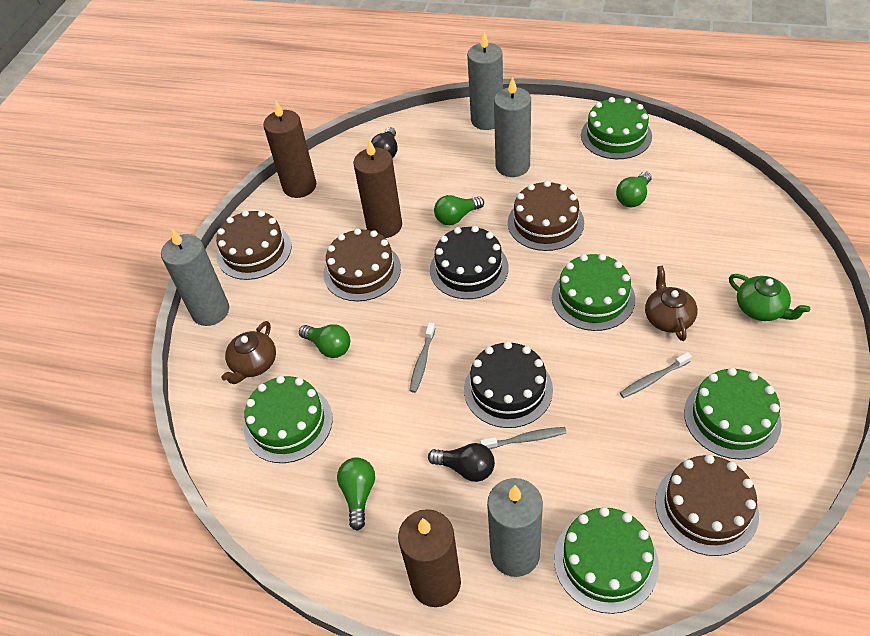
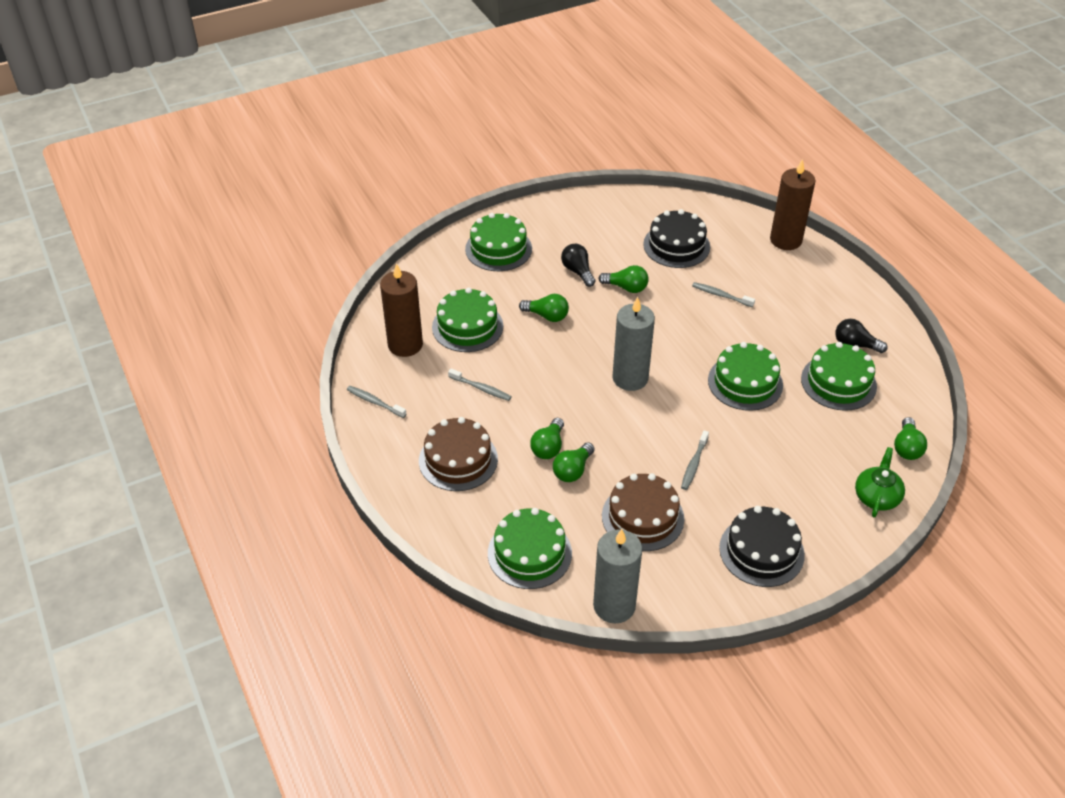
brown cake: [216,210,292,280] [323,228,401,301] [508,181,584,251] [655,455,759,556] = 4 -> [419,417,498,491] [602,473,684,551] = 2
brown candle: [263,100,316,198] [353,139,402,238] [398,509,461,607] = 3 -> [380,263,423,357] [770,159,816,250] = 2
brown teapot: [221,321,276,384] [645,266,698,341] = 2 -> none = 0
green light bulb: [299,324,350,358] [337,457,375,531] [434,195,484,225] [616,171,652,207] = 4 -> [519,294,569,322] [530,418,564,459] [553,442,595,482] [599,265,649,293] [894,417,927,460] = 5
grey candle: [161,229,229,326] [467,32,503,130] [487,478,543,577] [494,76,531,177] = 4 -> [593,529,642,623] [612,297,655,391] = 2
grey toothbrush: [410,322,435,393] [480,427,567,449] [620,352,692,398] = 3 -> [347,386,406,418] [448,369,512,401] [681,430,709,490] [692,282,755,307] = 4

